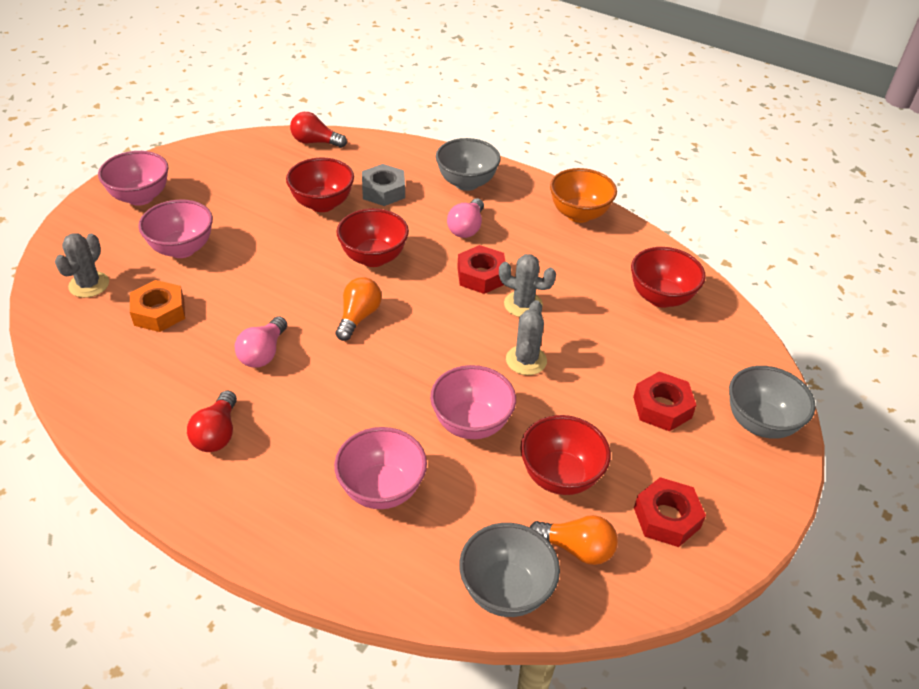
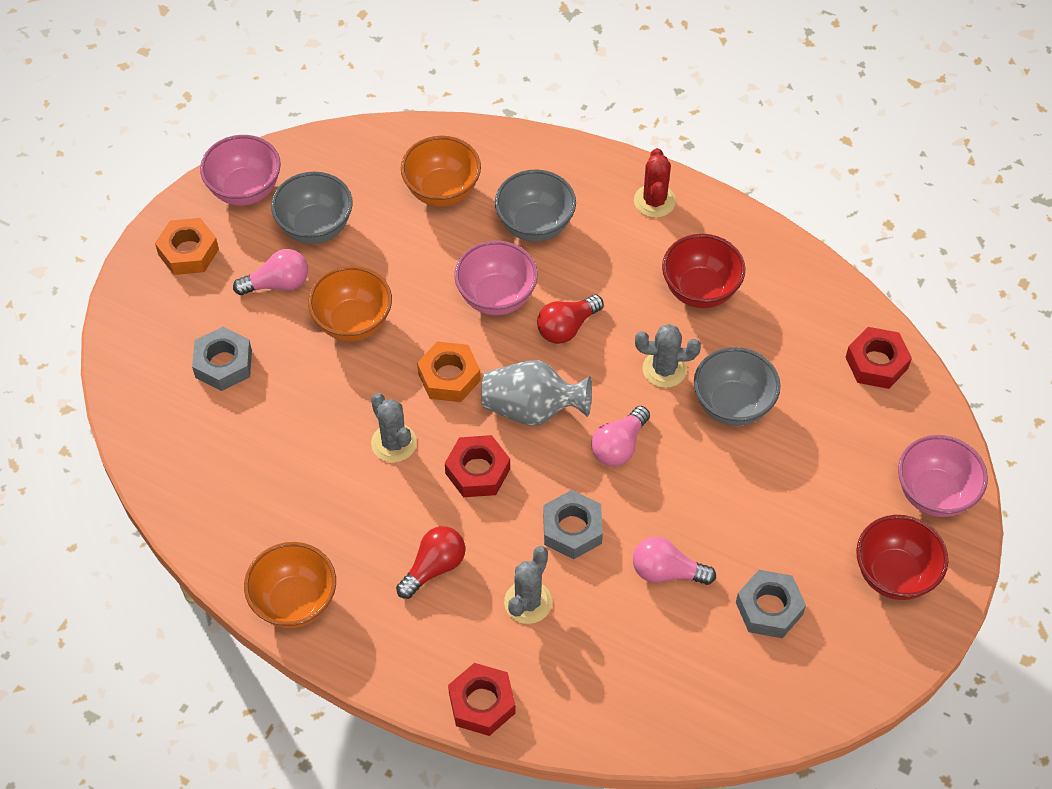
grey nut: [362,164,405,206] = 1 -> [192,327,252,391] [543,490,603,559] [736,570,806,638] = 3
grey vase: none = 0 -> [481,360,592,426] = 1
orange bowl: [550,168,617,223] = 1 -> [244,542,336,628] [308,266,392,342] [401,136,481,207] = 3
orange light bulb: [336,277,382,341] [530,515,618,565] = 2 -> none = 0
orange nut: [130,280,185,332] = 1 -> [155,218,219,275] [417,342,481,402] = 2
pink bowl: [98,151,168,206] [138,199,213,258] [334,427,427,509] [430,365,516,439] = 4 -> [200,135,281,206] [454,241,538,315] [898,435,988,517] = 3
pink light bulb: [235,316,287,368] [447,198,484,238] = 2 -> [233,249,308,295] [591,406,650,466] [633,537,716,585] = 3
red bowl: [286,158,354,212] [336,208,409,267] [520,415,611,495] [631,247,706,308] = 4 -> [662,234,745,308] [856,515,948,600] = 2
red cactus: none = 0 -> [634,148,676,218] = 1

